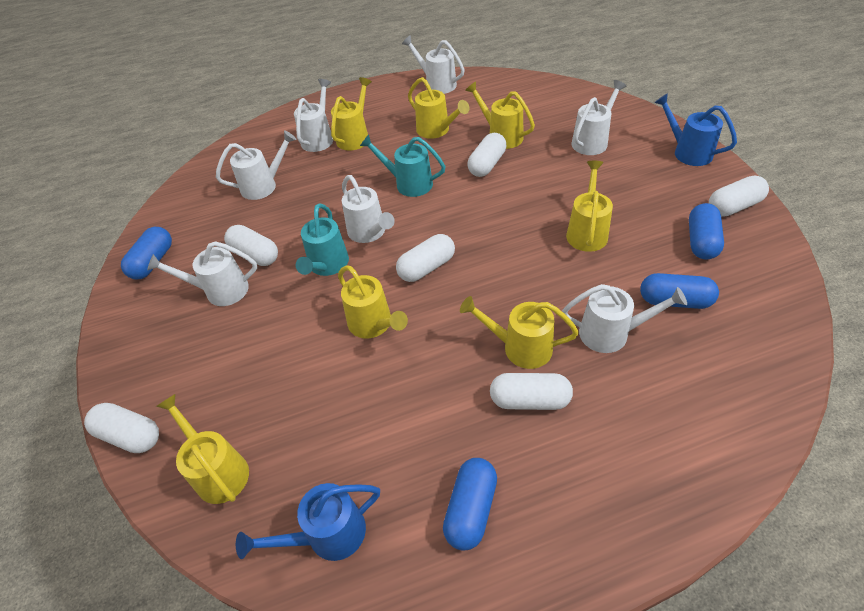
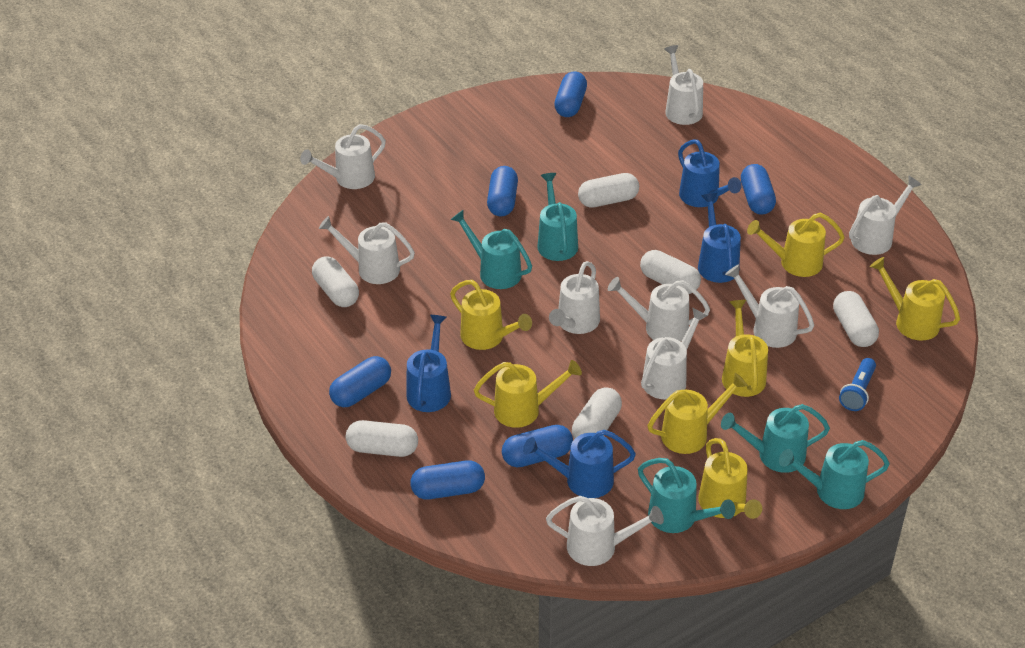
blue capsule: [121,227,172,279] [443,458,497,551] [640,273,719,309] [689,203,724,259] = 4 -> [329,356,391,407] [410,460,485,499] [487,166,518,216] [502,425,573,467] [554,71,587,117] [741,164,776,215] = 6
blue flashlight: none = 0 -> [839,358,876,411] = 1
blue watering can: [236,483,380,561] [654,93,737,166] = 2 -> [406,315,451,412] [523,430,636,498] [678,139,742,207] [698,193,741,283] = 4
turquoise watering can: [295,203,349,276] [360,134,446,197] = 2 -> [451,210,532,289] [537,173,578,261] [638,458,735,533] [721,404,830,473] [779,440,890,509] = 5
white watering can: [147,241,257,306] [216,130,296,200] [294,79,333,152] [342,175,395,243] [402,35,465,94] [562,284,687,353] [572,80,626,155] = 7 -> [300,124,386,189] [319,216,415,284] [546,496,664,566] [549,261,600,334] [608,277,710,342] [641,308,708,400] [664,45,703,125] [725,265,814,348] [849,176,922,255] = 9

